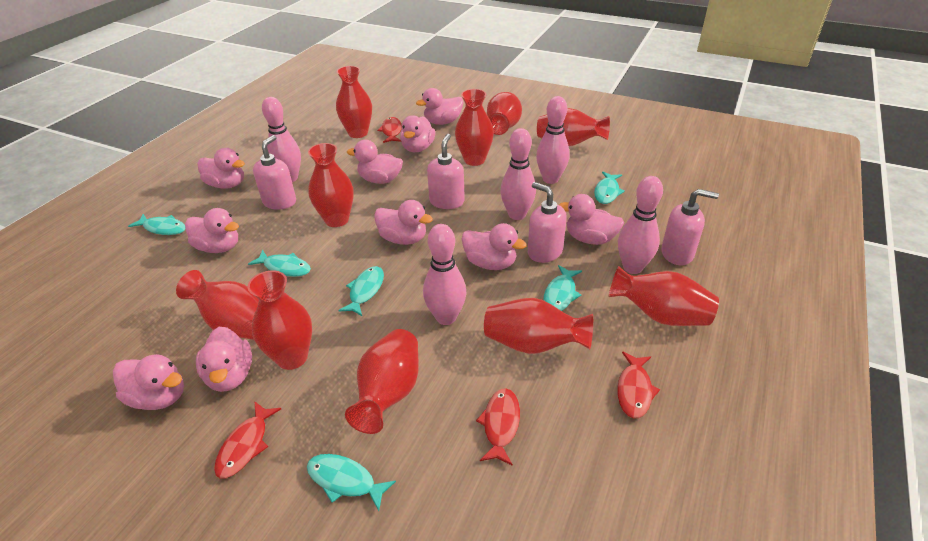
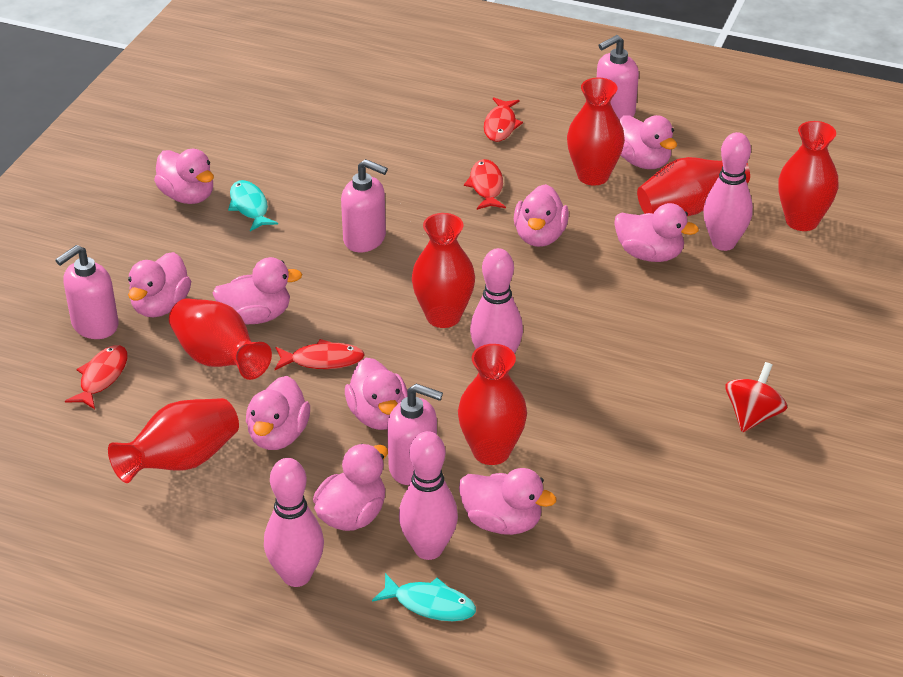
pink bowling pin: [262,97,301,182] [423,224,466,325] [500,128,536,220] [536,96,570,184] [618,176,663,274] = 5 -> [264,458,324,587] [399,431,458,560] [470,248,523,354] [703,132,753,251] = 4
red spinning top: none = 0 -> [725,362,787,432] = 1
red vase: [176,270,259,340] [248,270,312,370] [308,143,354,227] [336,66,372,138] [345,329,419,434] [455,89,494,166] [484,298,593,354] [487,92,522,135] [537,108,610,146] [609,266,719,326] = 10 -> [108,398,239,483] [169,298,272,380] [412,213,475,328] [458,344,527,465] [567,78,625,186] [637,157,750,216] [778,121,839,231] = 7
turquoise fish: [128,214,185,235] [248,250,311,277] [307,454,396,511] [338,266,384,316] [543,265,582,311] [594,171,625,204] = 6 -> [228,180,278,231] [372,573,476,621] = 2

